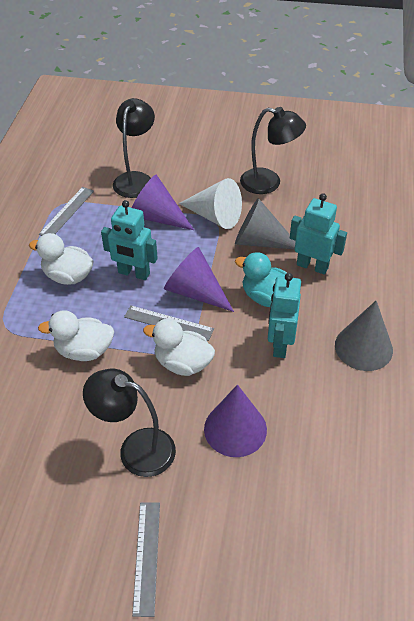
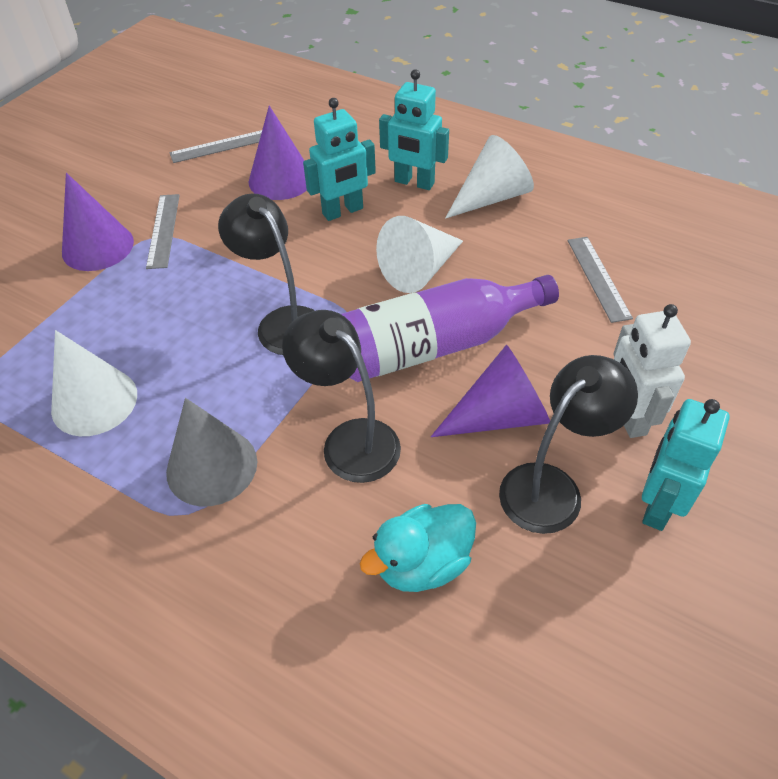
grey cone: [235,198,296,250] [335,301,393,371] = 2 -> [166,398,257,506] = 1
purple bottle: none = 0 -> [341,275,559,382] = 1
white cone: [179,178,242,229] = 1 -> [51,330,137,436] [376,216,463,293] [445,135,534,219] = 3
white duck: [29,233,94,285] [38,310,114,361] [143,319,215,376] = 3 -> none = 0
white robot: none = 0 -> [613,304,691,438] = 1

